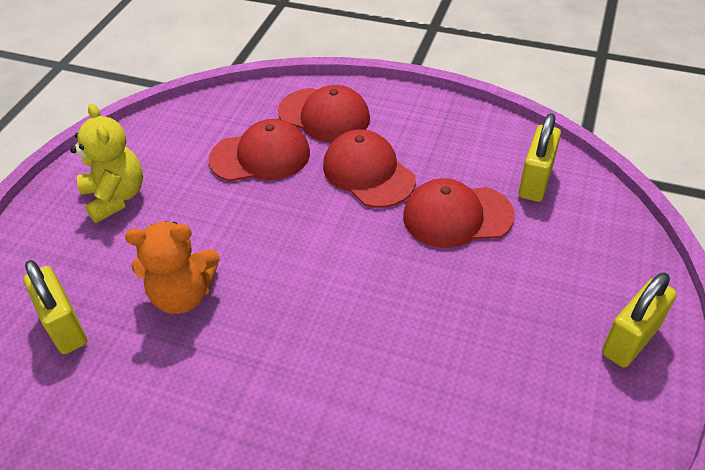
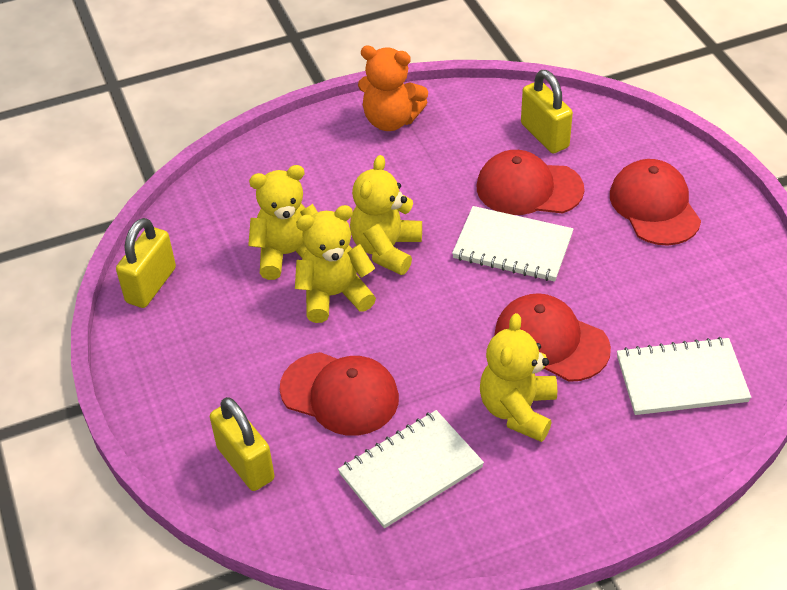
white notebook: none = 0 -> [338,410,484,529] [452,206,574,282] [617,337,751,415] = 3
yellow teddy bear: [70,103,143,223] = 1 -> [248,165,318,280] [295,205,376,323] [350,155,422,275] [480,313,557,442] = 4

